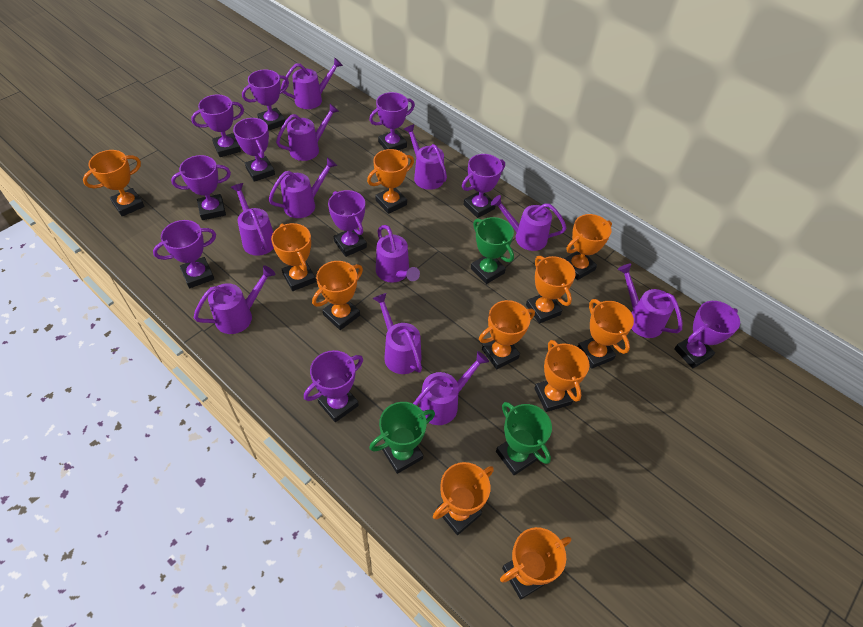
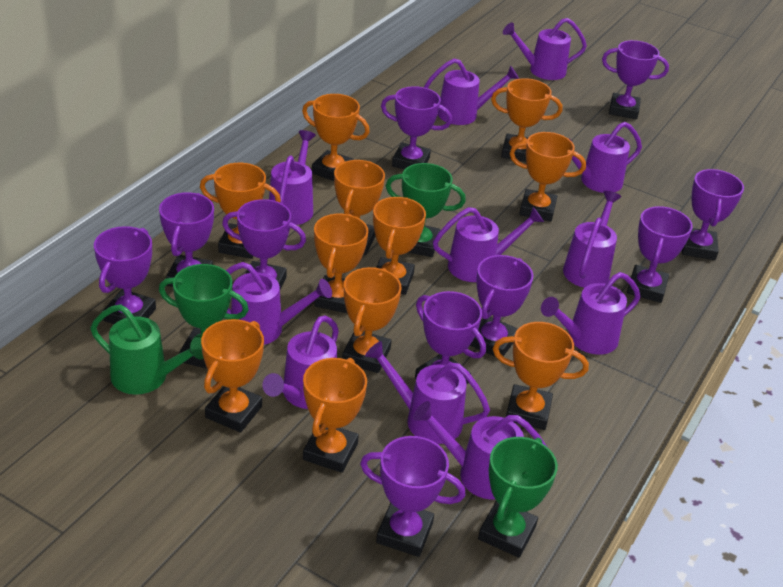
green watering can: none = 0 -> [90,304,204,395] = 1

